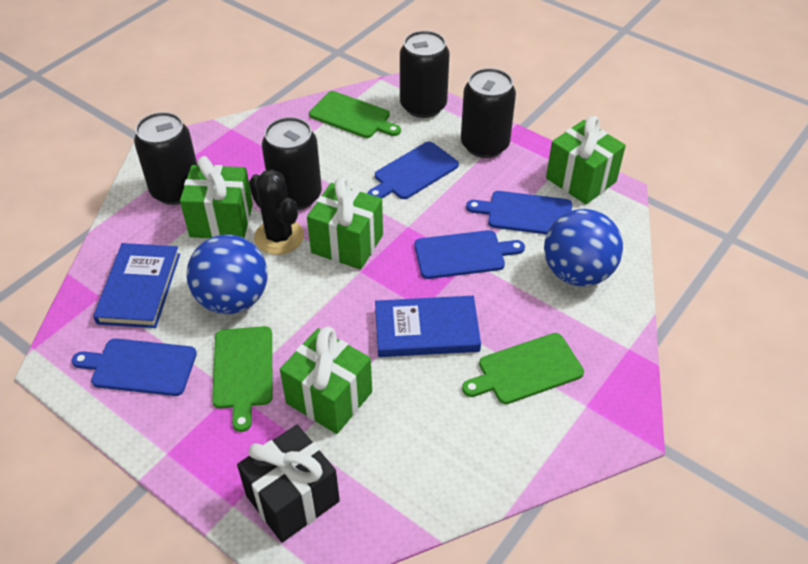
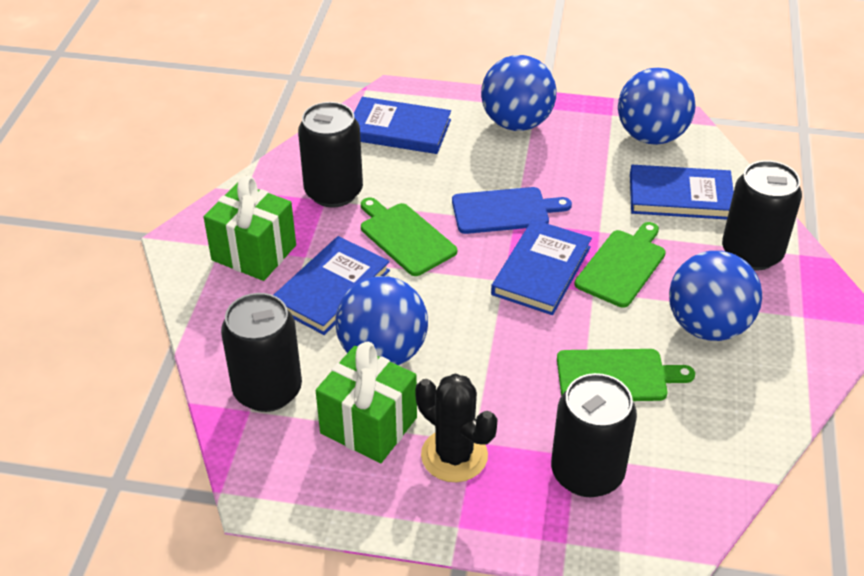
black gift: [237,425,340,542] = 1 -> none = 0
blue ball: [186,234,268,314] [544,209,623,286] = 2 -> [335,276,428,365] [481,55,556,131] [618,67,695,145] [669,251,762,341] = 4
blue book: [93,243,180,328] [375,296,481,357] = 2 -> [274,236,390,335] [354,97,451,154] [491,219,592,315] [630,165,734,220] = 4
blue cutting board: [72,338,197,396] [368,142,459,199] [414,230,525,279] [466,191,572,234] = 4 -> [452,187,572,234] = 1
green gift: [180,156,253,238] [280,327,372,434] [307,177,383,270] [546,116,626,204] = 4 -> [204,176,296,281] [316,342,417,463] = 2

